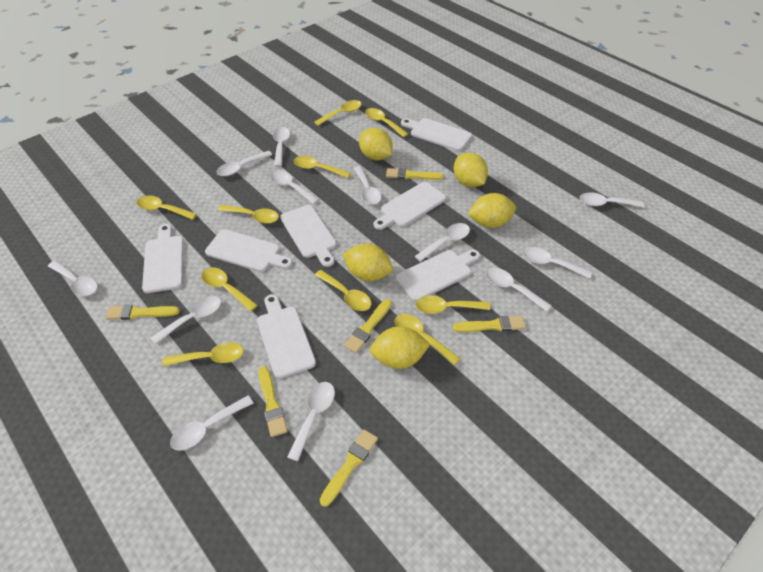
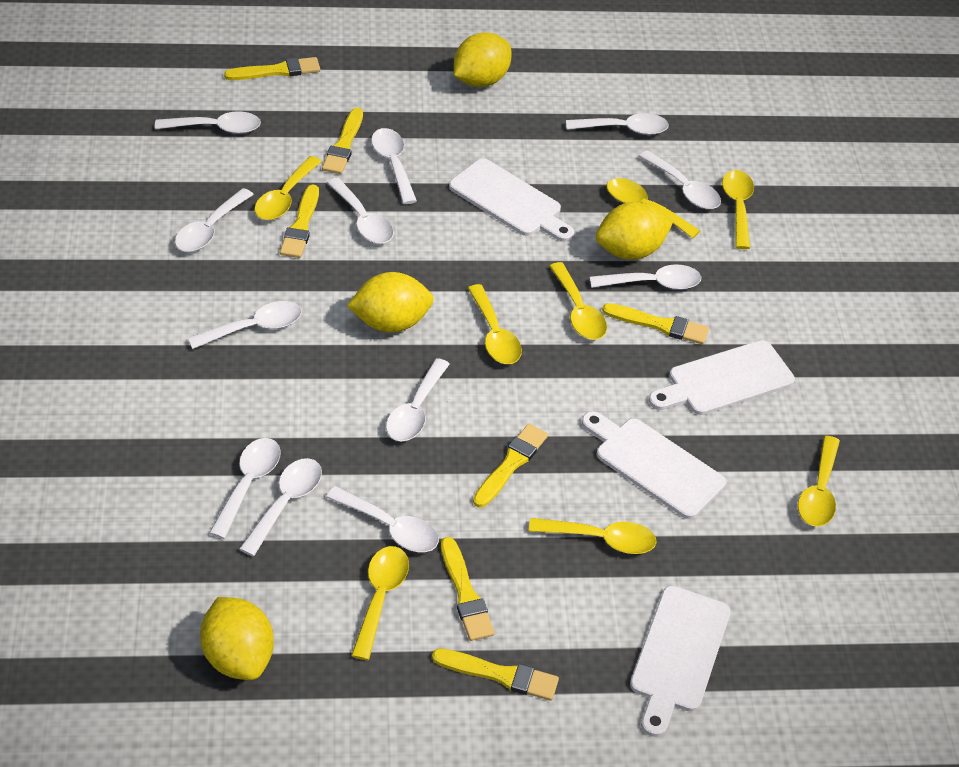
white cutting board: [142,224,184,293] [205,229,292,272] [257,294,316,379] [280,205,337,267] [374,182,446,230] [396,250,480,301] [401,118,472,151] = 7 -> [449,159,574,242] [582,411,726,519] [630,586,731,737] [649,340,795,415] = 4
yellow brush: [106,305,180,320] [259,366,288,437] [320,430,378,507] [344,299,392,353] [386,168,444,180] [453,316,526,332] = 6 -> [224,57,320,80] [280,185,319,258] [322,108,363,174] [432,648,559,701] [441,537,495,641] [473,424,548,508] [602,303,709,345] = 7
yellow lemon: [342,243,393,281] [359,128,393,160] [370,326,430,369] [454,152,488,187] [468,193,516,228] = 5 -> [200,597,274,680] [347,272,434,332] [454,32,512,87] [596,202,673,260] = 4
yellow spoon: [137,196,197,220] [163,342,244,366] [201,267,258,311] [218,205,279,224] [294,156,351,178] [314,100,362,126] [315,270,372,311] [365,108,408,137] [395,314,461,365] [415,295,490,314] = 10 -> [254,156,322,220] [351,546,409,660] [468,284,522,364] [528,518,657,554] [549,262,607,340] [607,178,700,239] [722,170,754,249] [798,436,840,527] = 8

